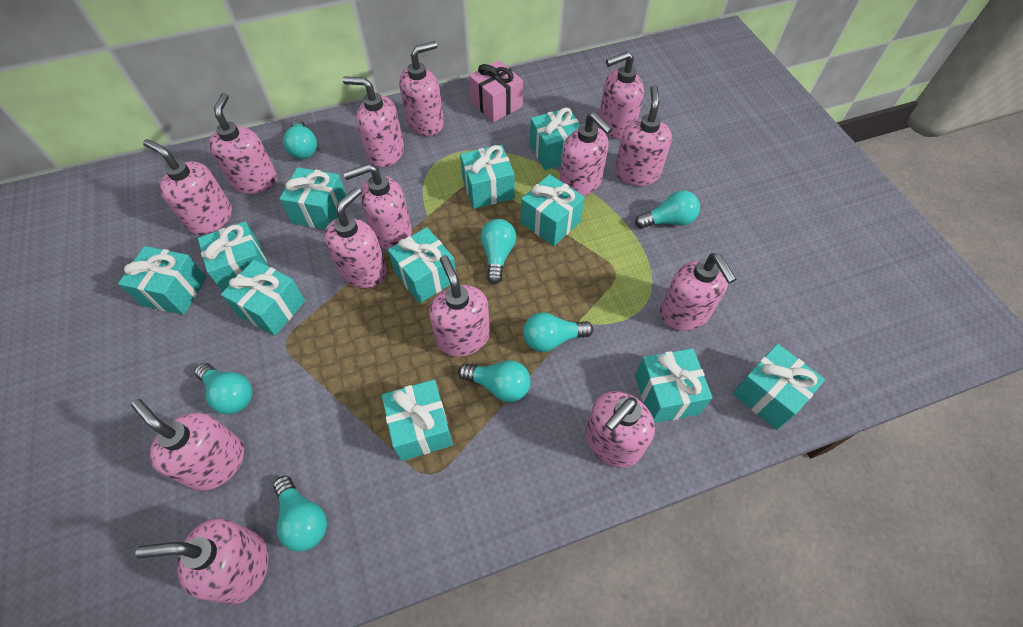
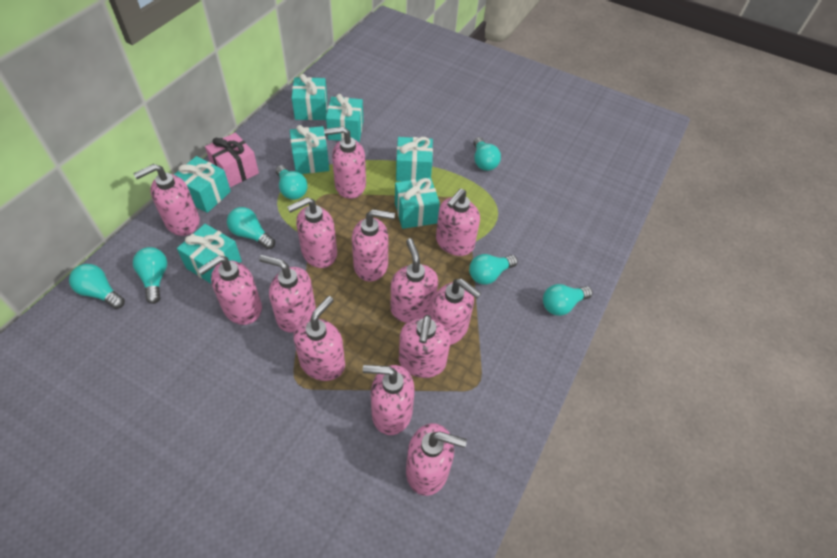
pink soap dispenser: [131,399,244,491] [135,518,269,605] [143,139,232,235] [209,93,277,194] [324,187,387,288] [343,76,404,168] [343,163,412,250] [399,41,444,136] [429,255,490,357] [560,112,613,196] [585,391,655,468] [599,51,644,140] [615,85,672,186] [660,253,736,331] = 14 -> [133,164,200,236] [197,256,262,325] [259,255,316,333] [287,197,337,268] [294,296,345,381] [324,126,366,199] [352,209,395,282] [363,365,415,435] [390,238,438,323] [399,315,451,378] [406,423,467,496] [430,279,481,345] [436,188,480,256] = 13
turquoise gift: [118,246,207,315] [198,221,268,292] [221,260,305,336] [280,167,346,229] [382,380,453,461] [388,227,456,303] [460,145,515,209] [521,174,585,246] [530,107,580,170] [635,348,713,423] [732,344,825,430] = 11 -> [174,156,231,213] [177,224,242,284] [290,125,329,174] [292,74,327,120] [326,94,363,142] [395,178,440,229] [396,137,433,181] = 7

